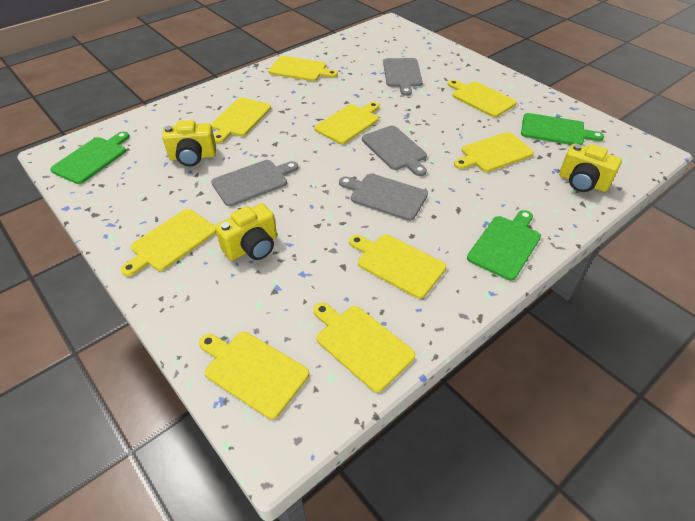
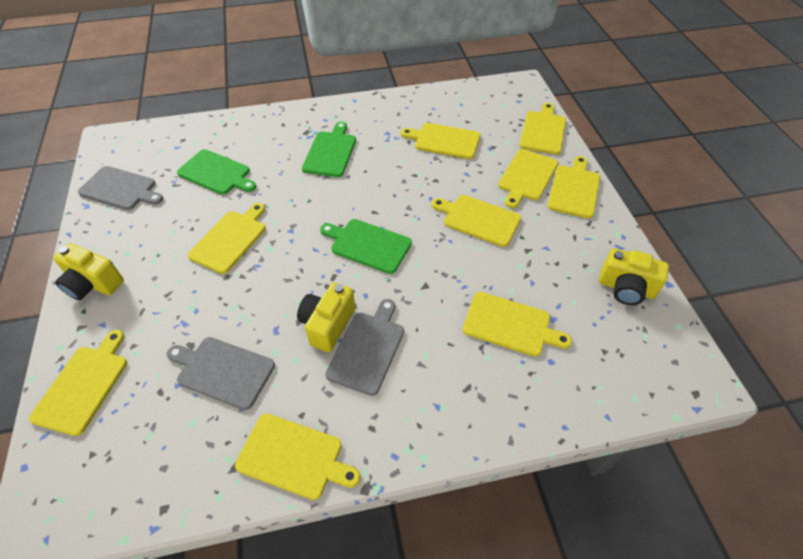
grey cutting board: [211,160,298,206] [339,173,428,221] [362,125,427,176] [383,58,423,96] = 4 -> [78,166,163,210] [167,337,275,410] [325,299,404,396] = 3

